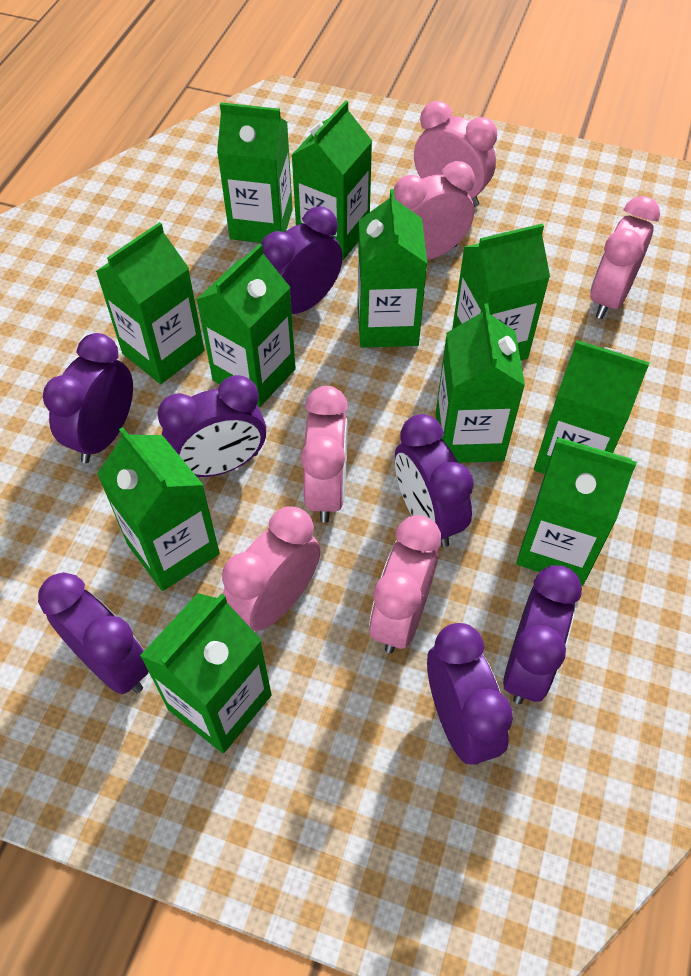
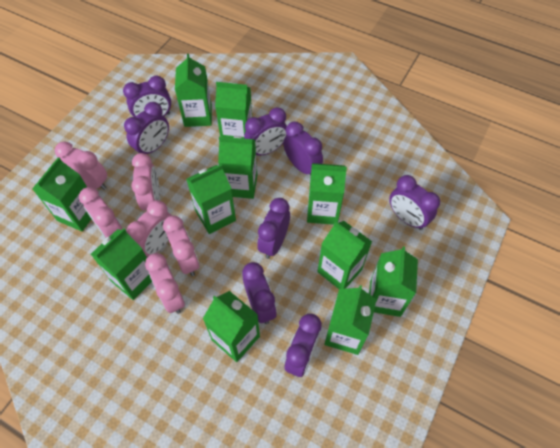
purple clock: [38,572,149,694] [43,333,133,463] [158,375,266,477] [261,206,343,314] [395,414,474,547] [427,623,513,765] [503,565,582,704] = 7 -> [123,75,171,117] [124,102,169,154] [242,262,277,324] [244,107,287,155] [257,198,290,259] [283,121,323,175] [285,313,322,377] [389,175,440,230] = 8

